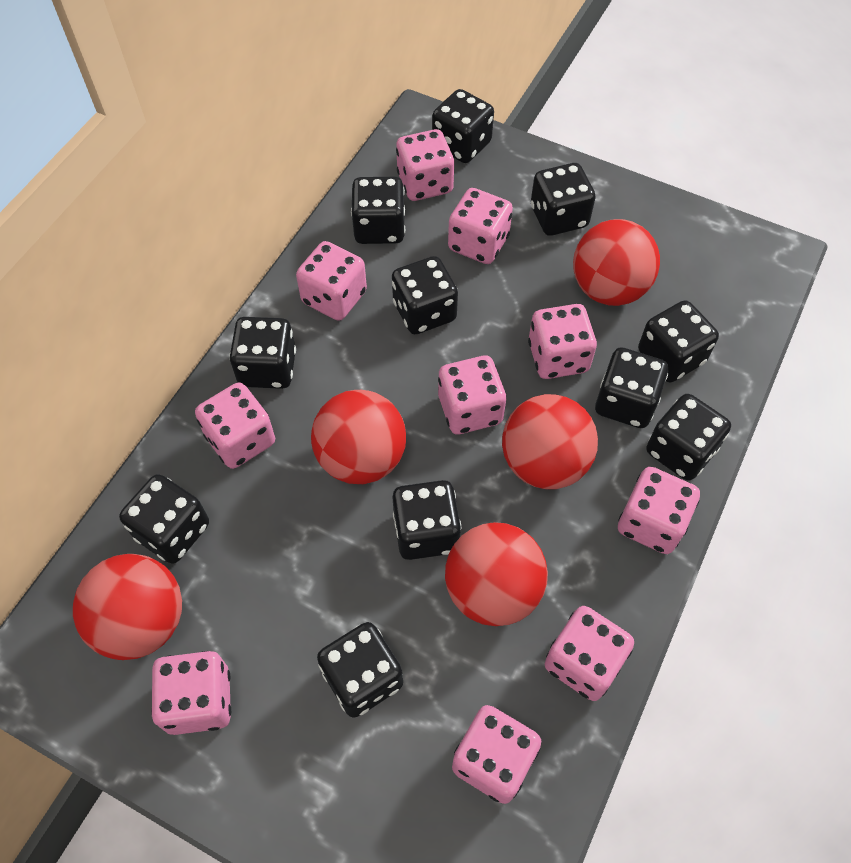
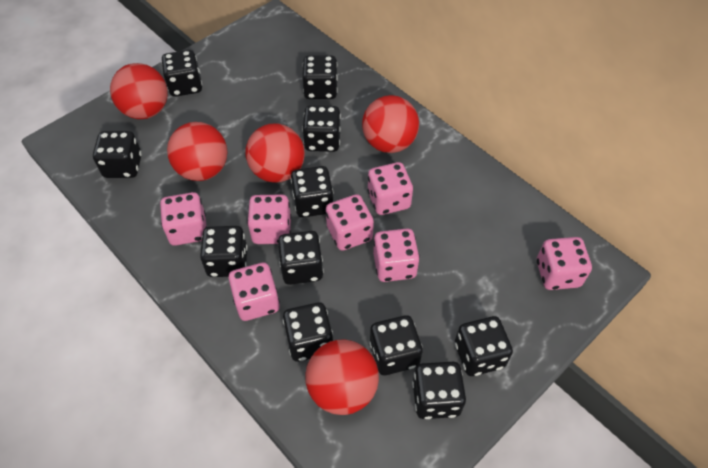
pink dice: [151,651,231,735] [195,383,275,469] [296,241,367,321] [396,129,454,201] [438,356,506,434] [448,188,513,264] [452,705,541,804] [528,304,597,379] [545,606,634,701] [618,467,700,554] = 10 -> [160,192,207,246] [228,263,280,321] [247,194,291,244] [326,194,374,251] [368,162,413,215] [373,228,420,282] [537,237,592,290] = 7

